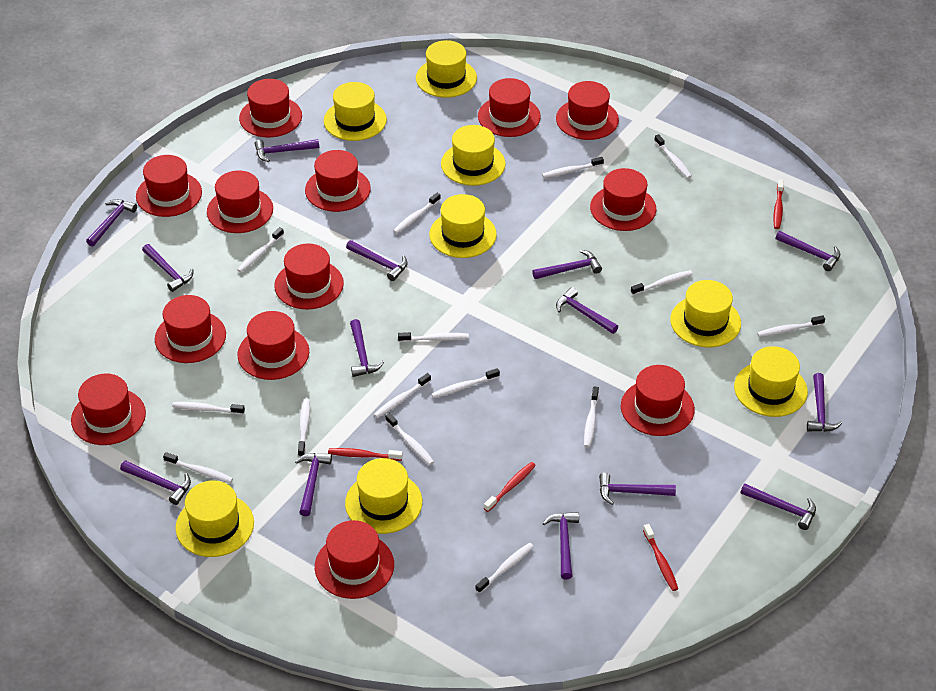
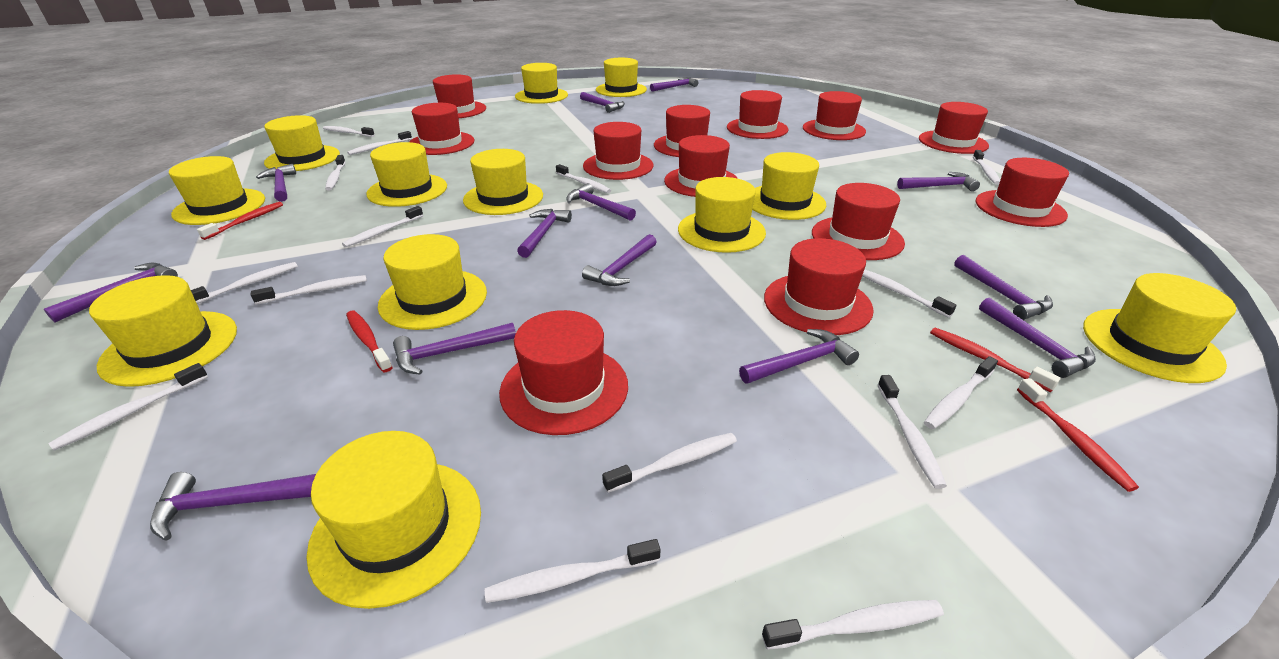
purple hammer: [86,199,137,246] [120,460,191,505] [142,244,193,292] [255,139,319,162] [295,453,332,516] [346,240,408,281] [350,319,384,377] [532,250,602,279] [542,512,579,579] [556,287,618,334] [599,473,676,505] [740,484,816,530] [775,231,840,271] [807,373,842,432] = 14 -> [44,263,178,323] [150,472,316,540] [256,164,296,202] [393,323,516,375] [517,209,572,258] [566,183,636,221] [580,92,625,113] [582,234,657,286] [650,77,698,92] [739,329,859,384] [897,172,980,191] [954,255,1053,320] [979,298,1096,378] = 13
red hat: [71,374,146,445] [136,155,202,217] [155,295,226,363] [207,171,273,233] [237,311,309,380] [239,79,302,138] [274,243,344,310] [305,150,371,212] [315,520,394,599] [478,78,541,137] [556,81,619,140] [590,168,656,231] [621,365,695,436] = 13 -> [409,103,474,155] [433,74,486,118] [499,310,628,435] [583,122,654,180] [654,105,710,157] [664,135,738,197] [727,90,788,139] [764,238,874,335] [803,91,866,140] [812,183,905,260] [919,102,989,154] [976,158,1069,227] = 12
yellow hat: [175,481,254,557] [324,82,387,141] [345,458,422,534] [416,40,477,98] [429,194,497,258] [441,125,506,186] [670,280,741,347] [734,346,808,417] = 8 -> [89,275,237,387] [169,156,265,225] [264,115,340,171] [306,431,481,609] [366,142,447,207] [378,234,487,330] [463,149,543,215] [515,63,568,104] [596,58,647,97] [678,177,766,253] [752,152,826,220] [1083,273,1236,383] = 12

